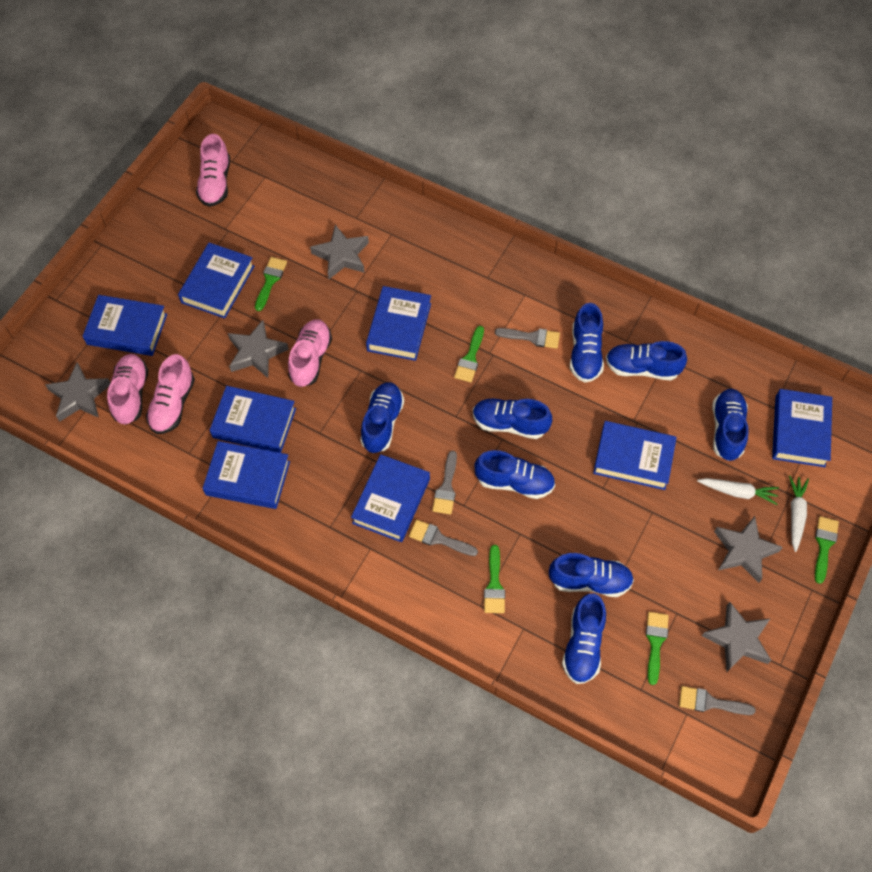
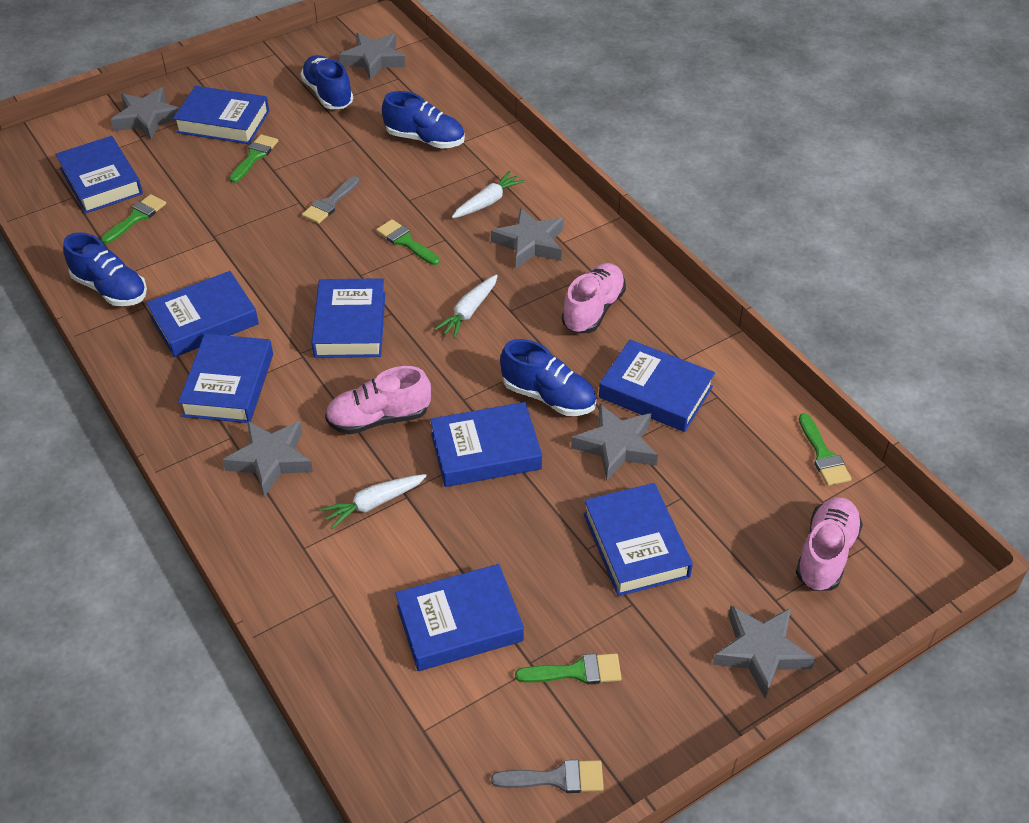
blue book: [82,295,167,356] [178,242,254,318] [203,441,290,509] [210,386,296,453] [351,454,430,542] [366,286,431,361] [593,421,677,490] [772,389,832,467] = 8 -> [55,136,143,213] [146,271,259,357] [173,86,269,144] [178,334,273,423] [312,278,385,358] [395,564,524,671] [430,402,542,487] [584,483,693,596] [599,340,715,432] = 9
blue shoe: [360,382,404,453] [473,398,552,439] [474,450,555,499] [549,553,634,597] [562,594,606,684] [570,303,604,383] [606,341,687,380] [712,389,749,461] = 8 -> [63,232,147,306] [301,55,353,109] [382,91,465,149] [500,339,596,416] = 4
grey brush: [409,520,478,556] [432,451,457,514] [495,328,560,349] [679,686,756,715] = 4 -> [302,176,360,224] [491,760,604,793] = 2
grey star: [45,362,111,422] [228,320,289,378] [310,225,369,279] [702,602,771,672] [714,516,783,583] = 5 -> [111,88,180,140] [223,421,313,497] [339,33,405,80] [491,208,564,268] [571,403,658,480] [713,606,815,698] = 6
pink shoe: [107,354,148,425] [146,354,195,434] [196,134,230,207] [288,319,332,387] = 4 -> [325,366,431,434] [562,263,626,333] [796,497,863,591] = 3
white carrot: [697,478,779,505] [789,476,809,552] = 2 -> [320,474,427,529] [434,274,498,339] [452,171,525,218] = 3

